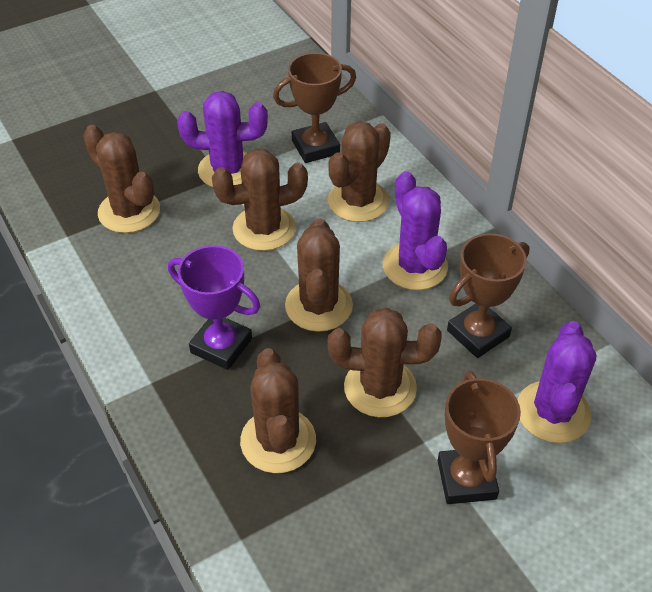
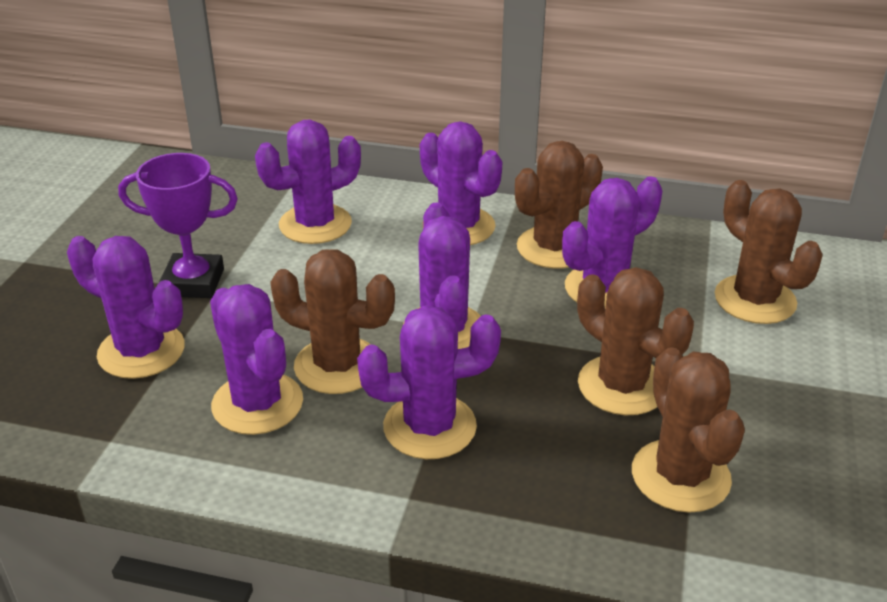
brown cactus: [83,125,160,233] [212,149,308,251] [240,348,316,473] [285,218,353,332] [328,121,391,222] [328,307,442,417] = 6 -> [270,249,395,394] [515,141,603,269] [577,267,694,415] [632,347,745,513] [715,180,823,324] = 5
brown trophy: [273,53,356,163] [438,371,521,504] [447,233,530,358] = 3 -> none = 0
purple cactus: [177,91,268,187] [383,171,448,290] [518,321,596,443] = 3 -> [67,236,185,379] [210,284,303,435] [255,120,361,244] [357,305,501,459] [403,203,481,349] [420,121,503,245] [562,176,662,307] = 7

